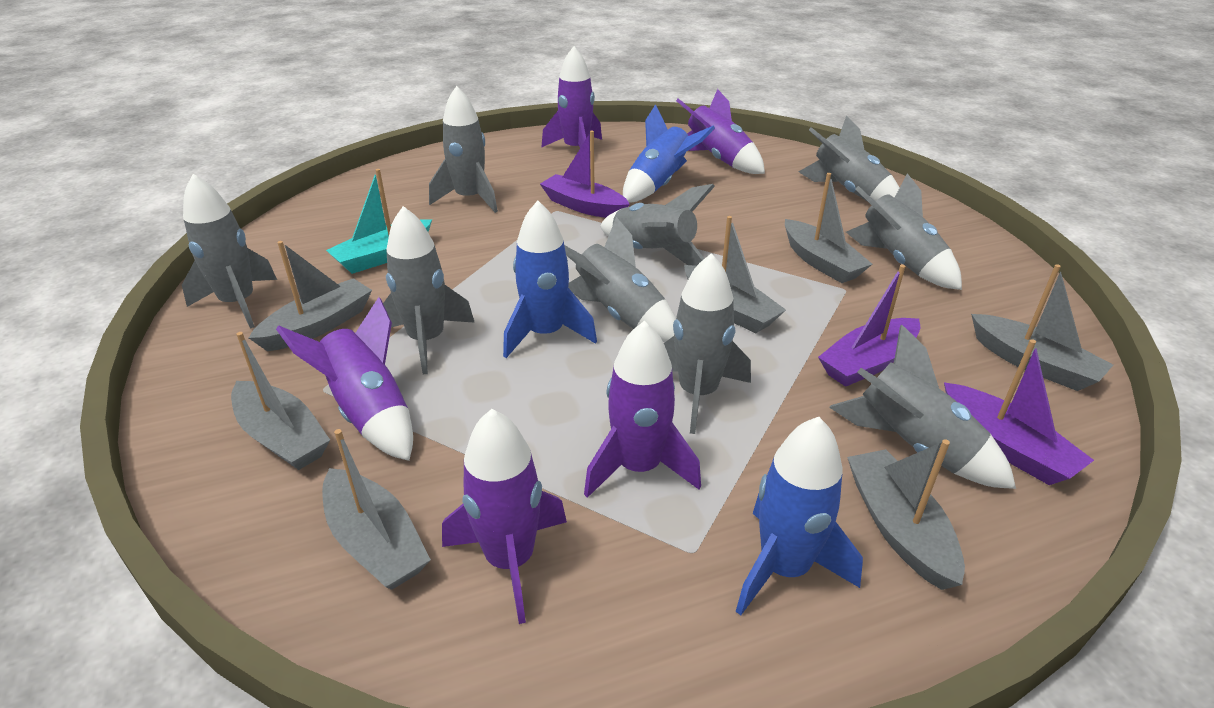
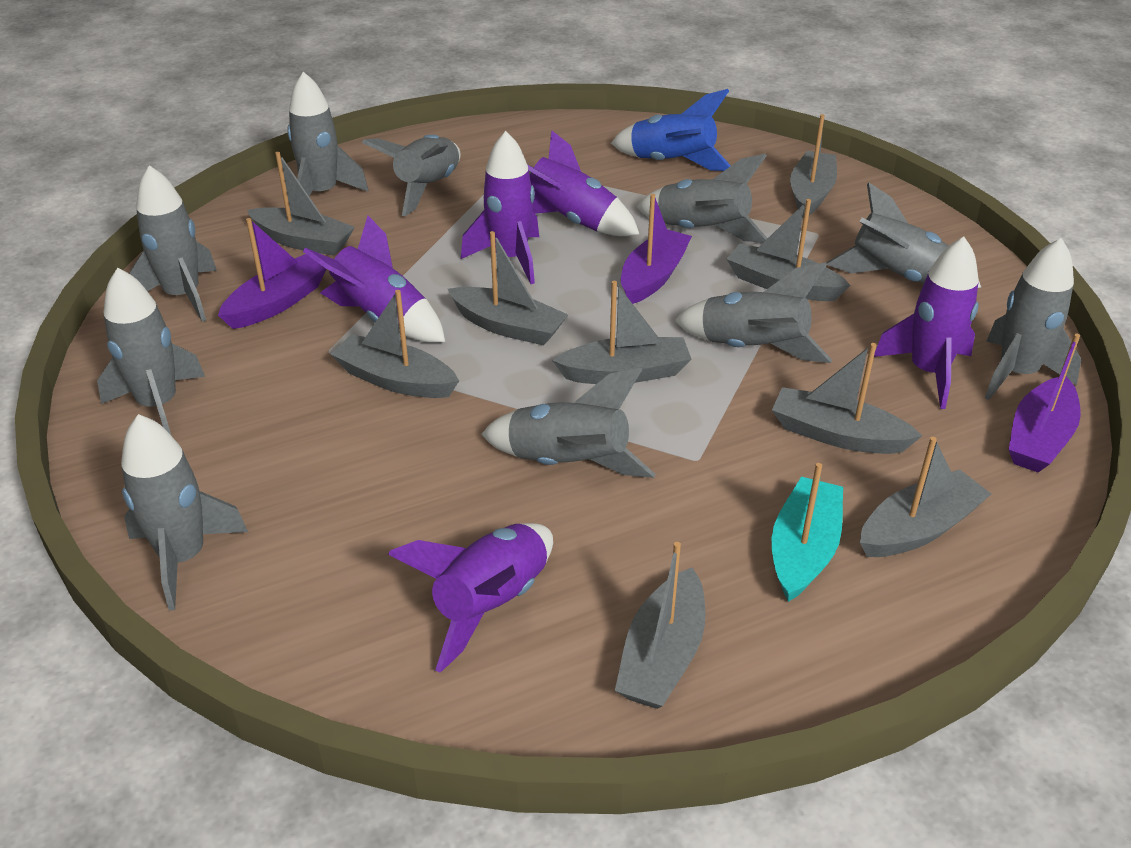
blue rocket: [503,200,597,358] [623,104,715,203] [736,417,863,615] = 3 -> [611,89,731,171] = 1
grey boat: [231,332,330,470] [249,241,372,351] [322,429,431,590] [684,216,786,333] [785,173,872,283] [847,440,965,590] [971,264,1113,391] = 7 -> [247,152,355,256] [331,290,459,398] [448,231,568,345] [552,281,691,384] [615,542,706,709] [727,199,850,301] [772,343,922,454] [790,114,837,218] [860,437,991,557] = 9
grey rocket: [182,174,277,328] [383,206,475,374] [429,86,498,213] [564,217,676,342] [600,184,715,266] [664,253,751,434] [798,116,900,202] [829,325,1016,489] [846,173,962,290] = 9 -> [97,268,205,435] [121,414,248,611] [129,165,217,322] [287,72,369,197] [362,135,461,216] [481,368,655,478] [637,154,768,243] [674,263,832,363] [826,183,981,288] [985,238,1081,400] = 10

